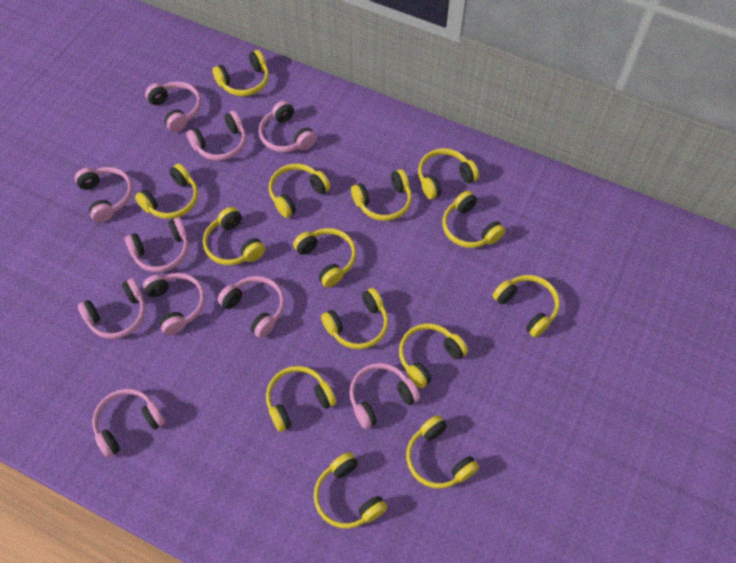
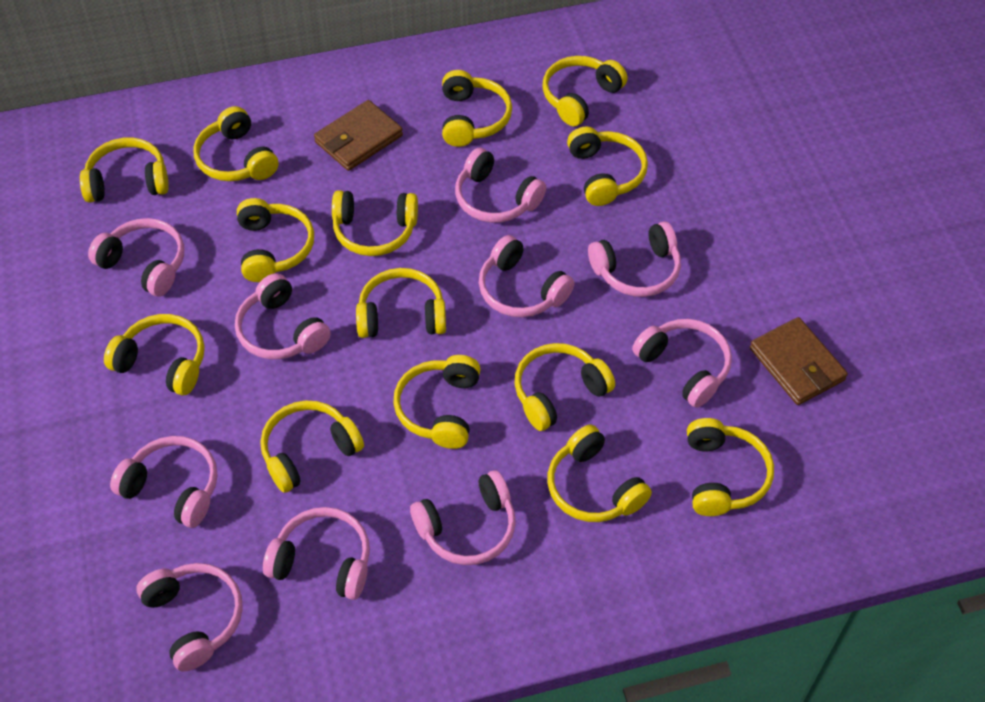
brown wallet: none = 0 -> [314,100,403,171] [750,317,848,405] = 2

